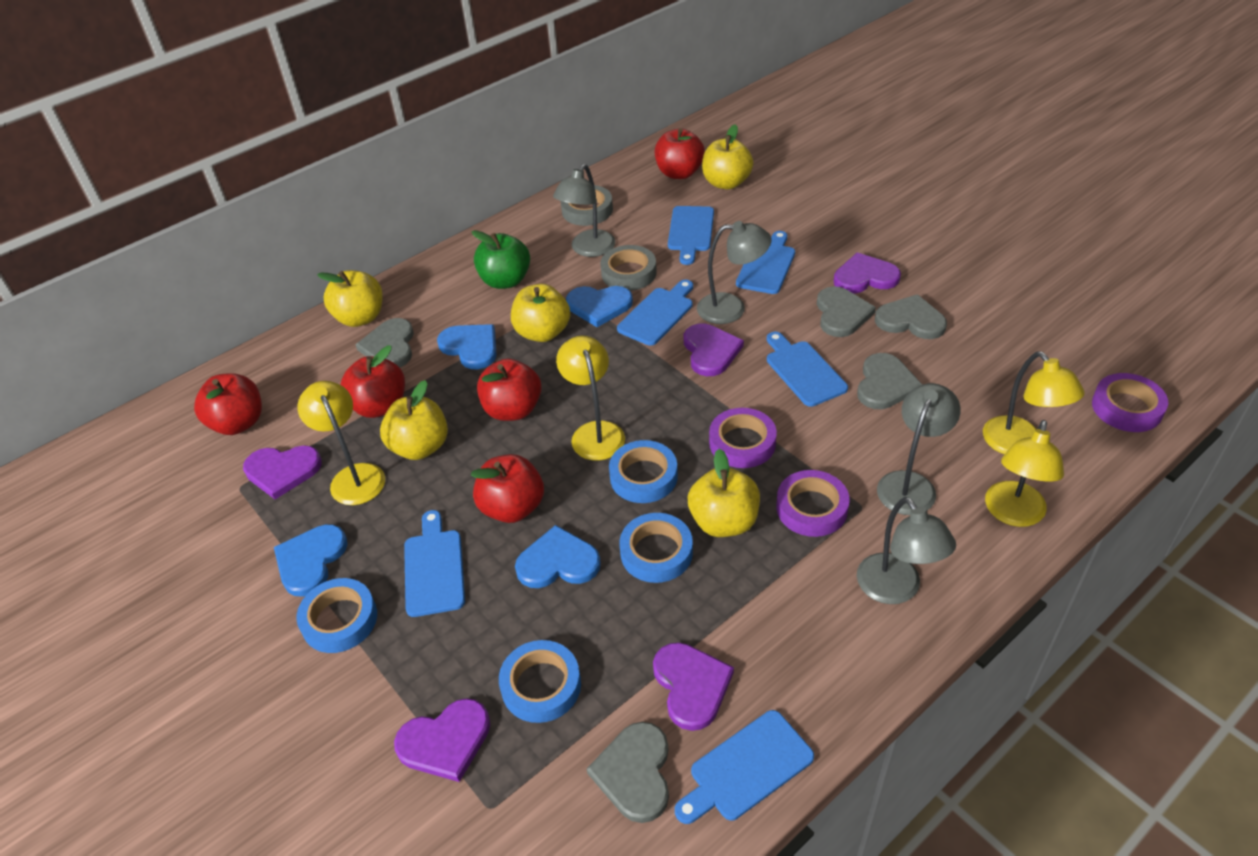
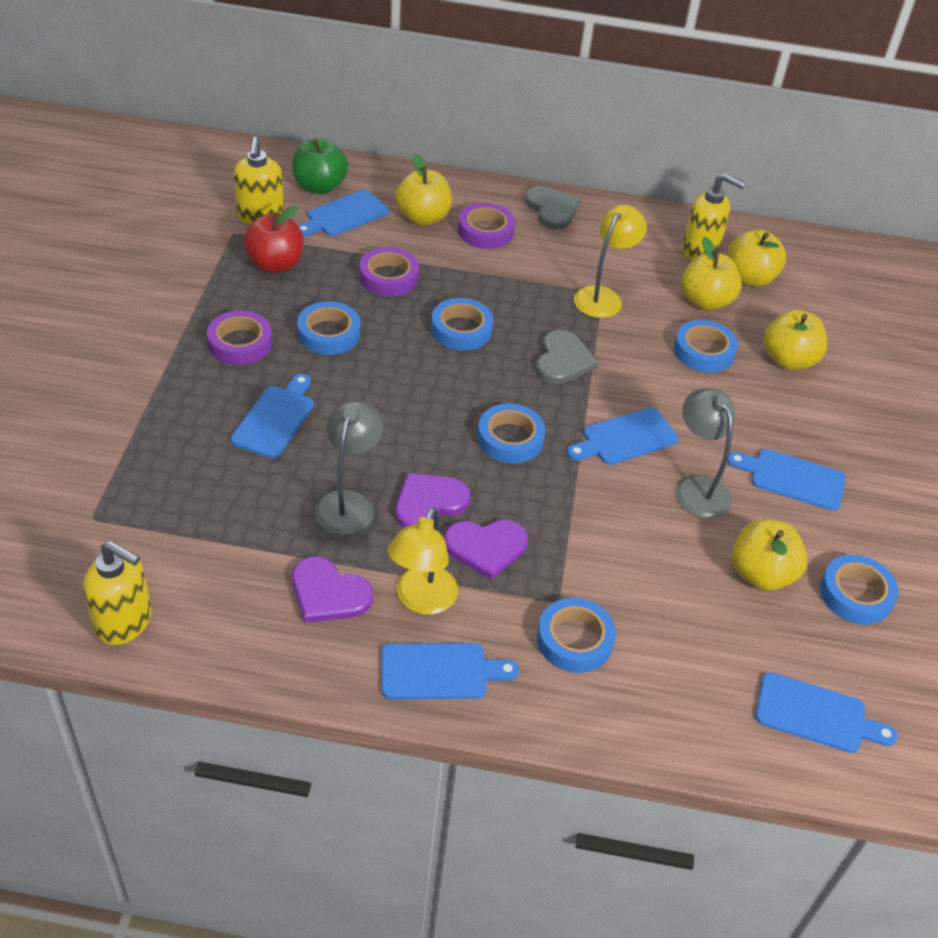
blue heart: [274,524,348,597] [437,324,497,369] [515,525,601,588] [566,286,633,327] = 4 -> none = 0
blue tape: [296,578,377,653] [499,640,581,723] [609,440,678,503] [619,513,693,583] = 4 -> [297,301,360,355] [431,298,493,351] [477,403,545,464] [537,598,616,673] [674,320,738,373] [820,555,899,625] = 6
grey heart: [355,318,414,367] [587,722,669,823] [817,286,876,337] [857,353,922,409] [875,294,947,339] = 5 -> [525,186,580,230] [536,330,598,384] = 2
grey lamp: [553,164,615,257] [697,221,772,324] [857,497,956,604] [877,383,961,515] = 4 -> [315,400,383,535] [676,388,735,518] = 2
grey tape: [561,185,613,226] [600,245,657,291] = 2 -> none = 0
purple heart: [243,445,322,499] [394,698,490,782] [653,642,734,731] [684,323,744,376] [834,253,901,293] = 5 -> [292,556,373,623] [395,473,470,528] [444,520,528,580] = 3
red apple: [194,373,262,435] [340,346,405,418] [471,454,544,523] [477,359,542,421] [655,128,705,179] = 5 -> [243,205,304,273] = 1
yellow lamp: [297,381,385,505] [556,336,625,461] [983,352,1085,454] [985,420,1064,527] = 4 -> [388,507,458,615] [574,204,647,318] = 2
yellow soap dispenser: none = 0 -> [83,541,152,645] [234,137,284,225] [682,173,746,261] = 3

